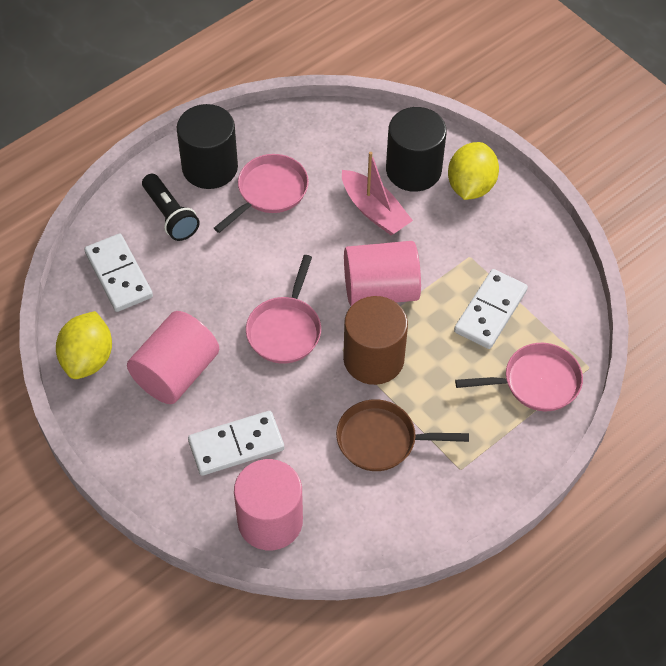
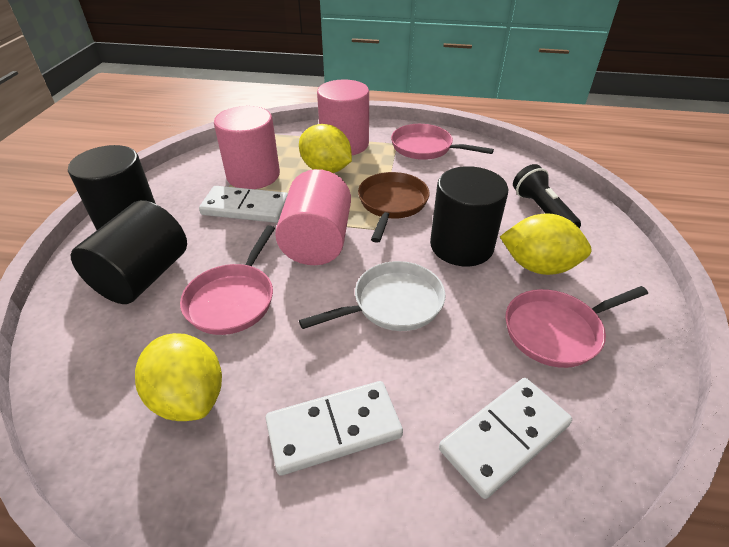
black cylinder: [177,104,238,189] [386,107,447,192] = 2 -> [68,145,156,230] [70,200,187,304] [430,166,508,266] = 3
brown cylinder: [343,296,408,385] = 1 -> none = 0
pink boat: [342,152,413,235] = 1 -> none = 0
white pan: none = 0 -> [299,261,445,331] = 1
yellow lemon: [56,311,112,379] [448,142,499,200] = 2 -> [135,333,222,421] [299,124,352,173] [500,213,591,275] = 3

